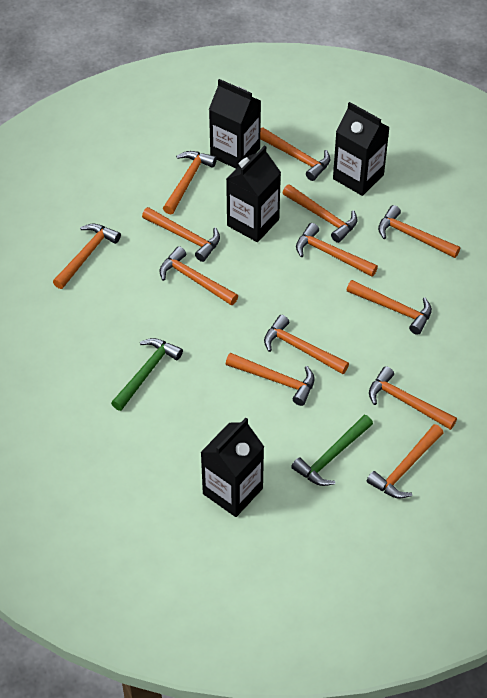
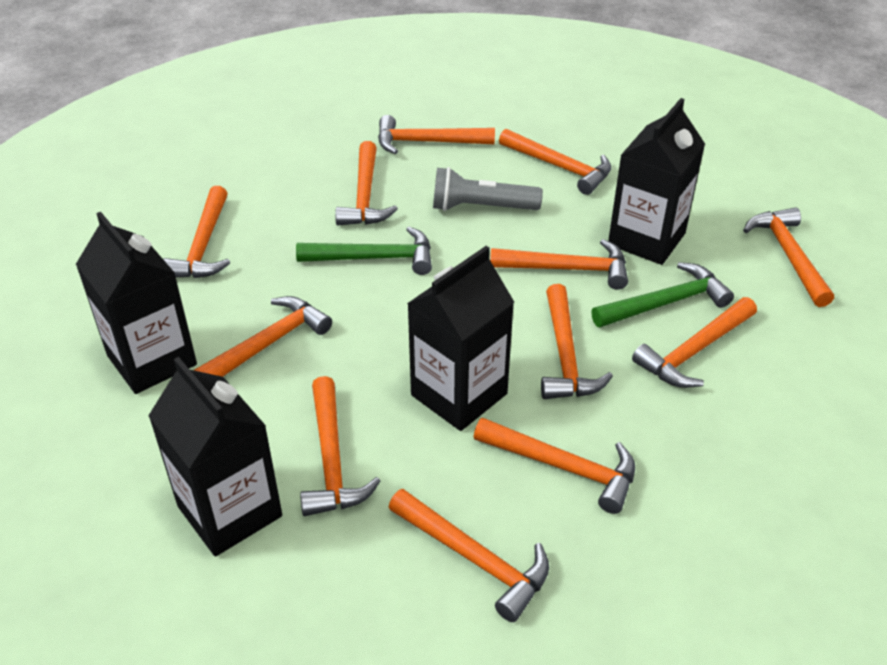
grey flashlight: none = 0 -> [433,167,543,211] = 1
orange hammer: [53,223,121,289] [142,207,220,262] [160,246,238,305] [163,151,217,214] [226,353,315,406] [260,128,330,181] [264,315,349,374] [283,184,357,243] [296,223,378,277] [347,280,432,335] [367,424,443,498] [369,366,457,430] [378,205,460,258] = 13 -> [163,186,230,278] [194,296,332,377] [300,376,380,516] [335,141,398,226] [378,115,495,154] [388,489,549,622] [474,417,635,514] [490,239,628,290] [499,129,611,195] [541,284,613,399] [632,297,757,388] [743,207,834,307] = 12

